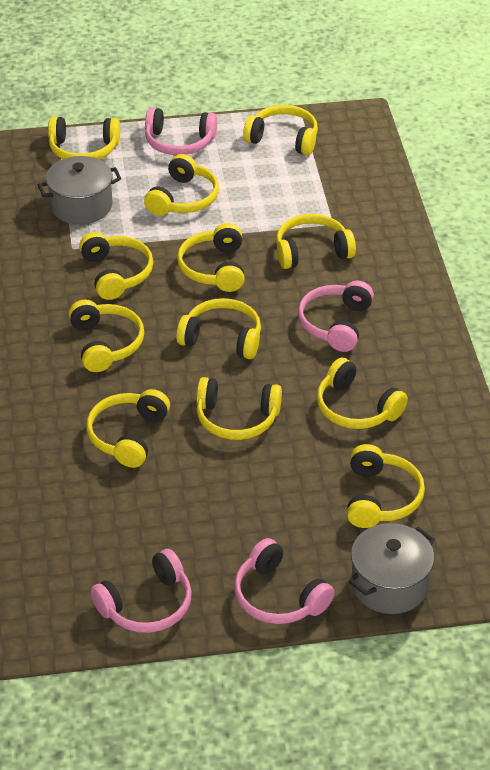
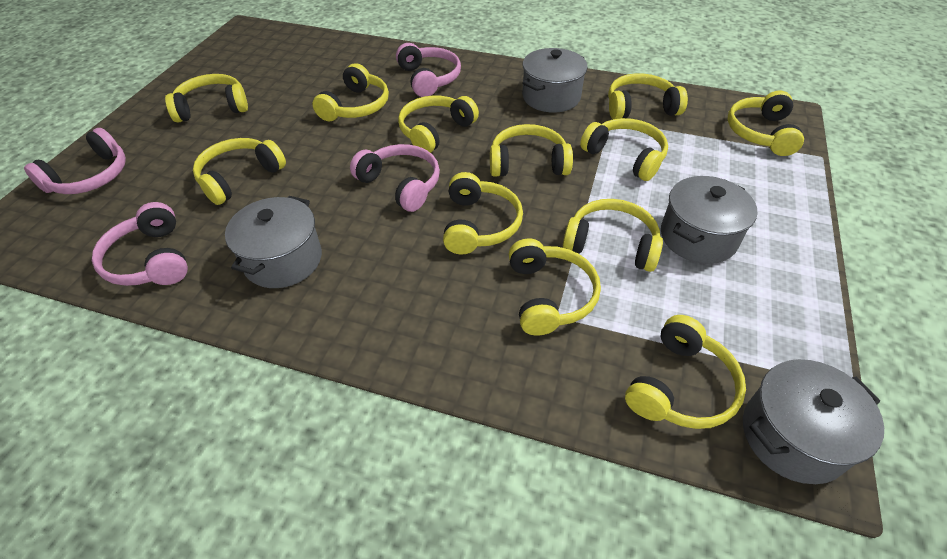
grey pot: [37,156,122,224] [348,523,435,614] = 2 -> [225,196,322,288] [522,48,588,113] [661,176,757,264] [743,359,884,484] = 4

